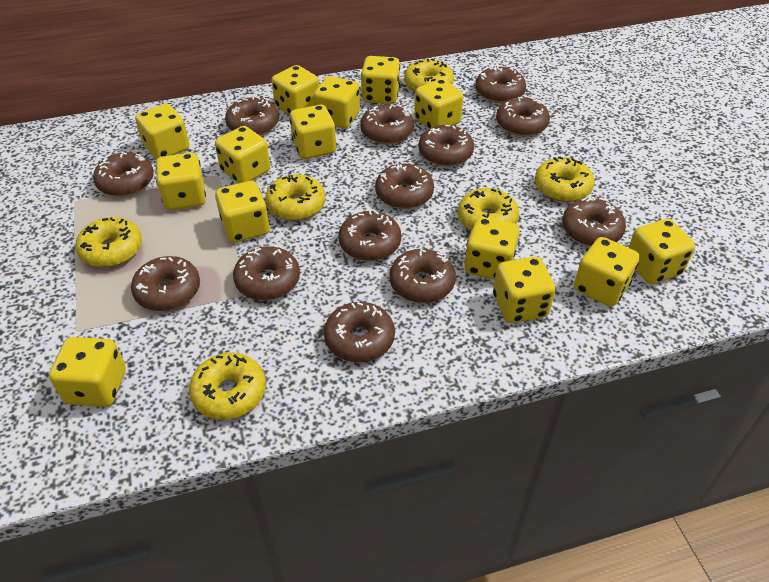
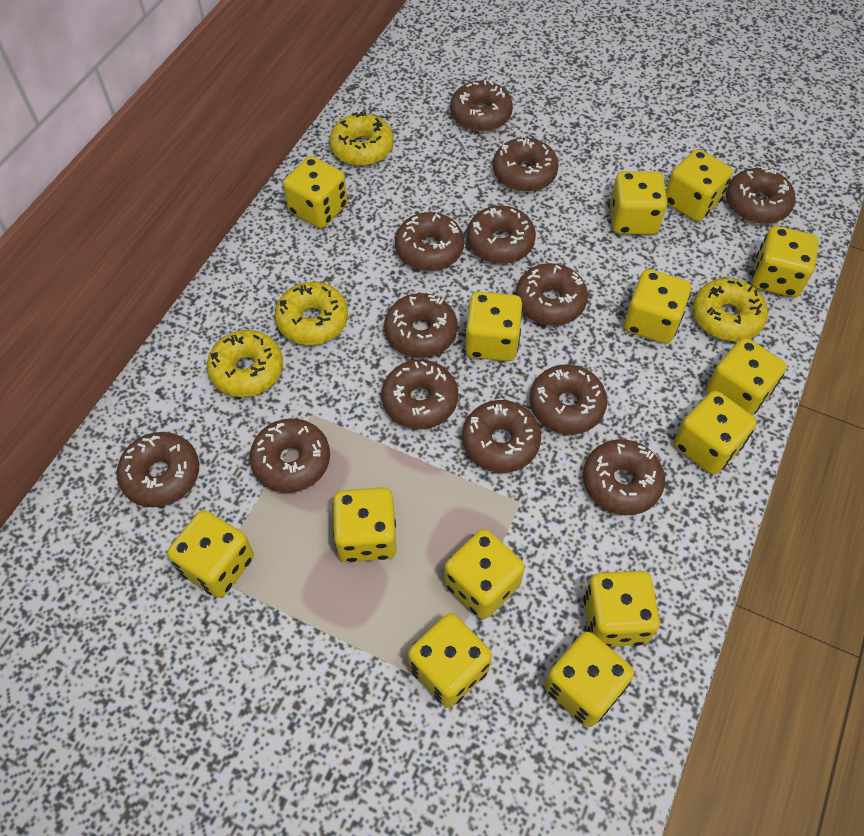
yellow donut: [75,217,142,267] [189,353,266,420] [265,174,326,221] [404,58,454,92] [458,188,519,231] [535,157,594,202] = 6 -> [207,330,283,397] [275,282,348,345] [329,111,394,166] [693,278,768,342] = 4

